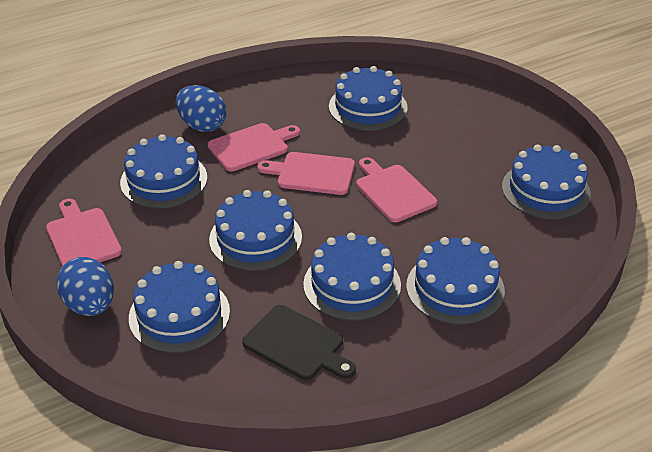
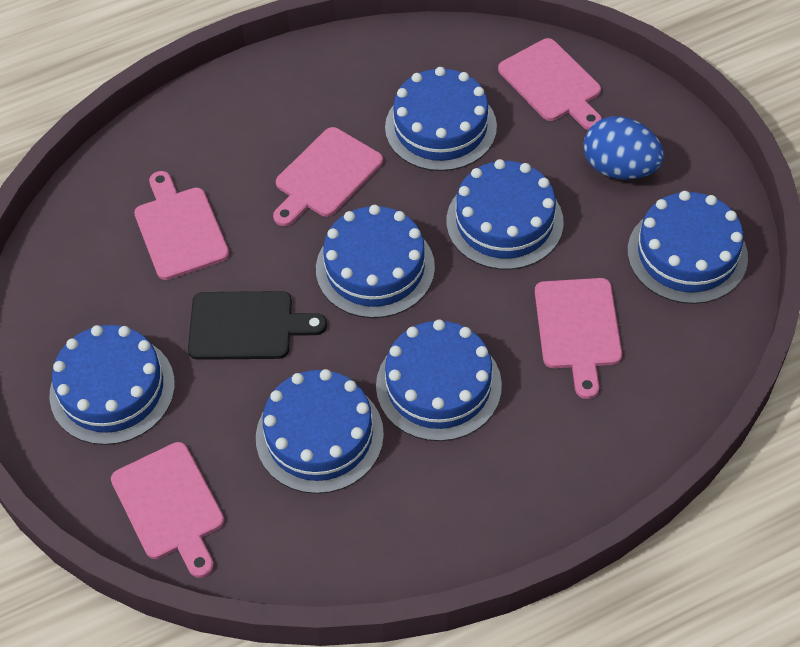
blue egg: [57,257,114,316] [176,85,226,132] = 2 -> [584,116,664,180] = 1
pink cutting board: [46,199,122,267] [208,123,300,172] [257,152,355,195] [356,157,437,222] = 4 -> [111,442,224,578] [134,171,229,280] [273,127,383,226] [498,38,602,130] [535,278,622,399] = 5

